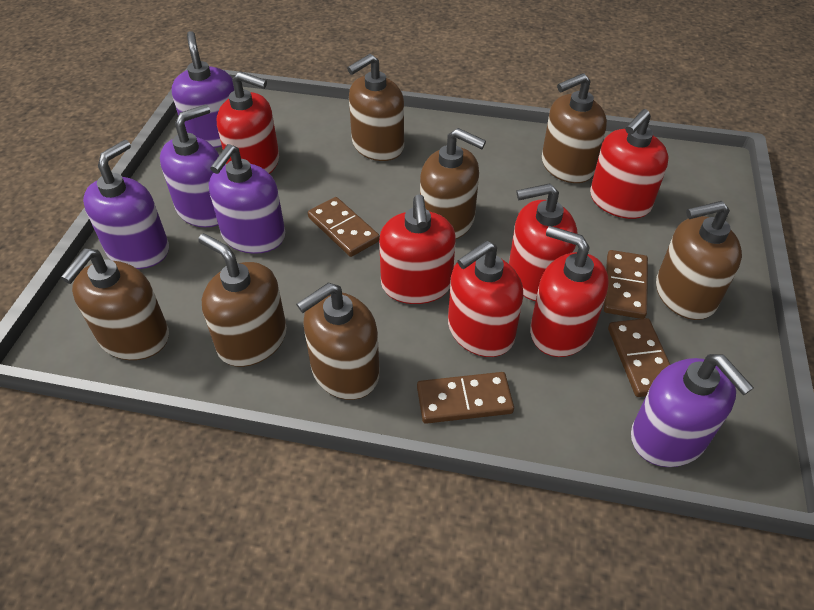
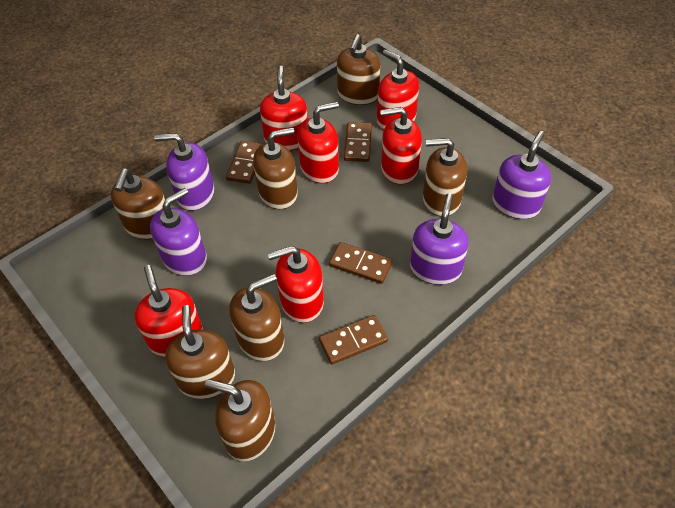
purple soap dispenser: [83,140,169,269] [160,104,219,227] [172,31,234,148] [209,144,285,254] [631,354,754,467] = 5 -> [150,188,207,276] [154,133,214,211] [410,193,469,285] [492,131,551,219] = 4

